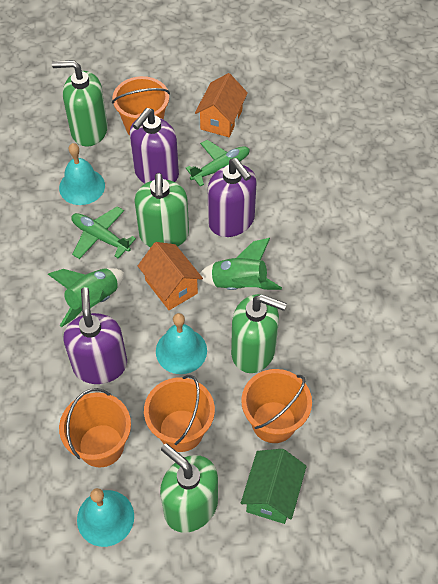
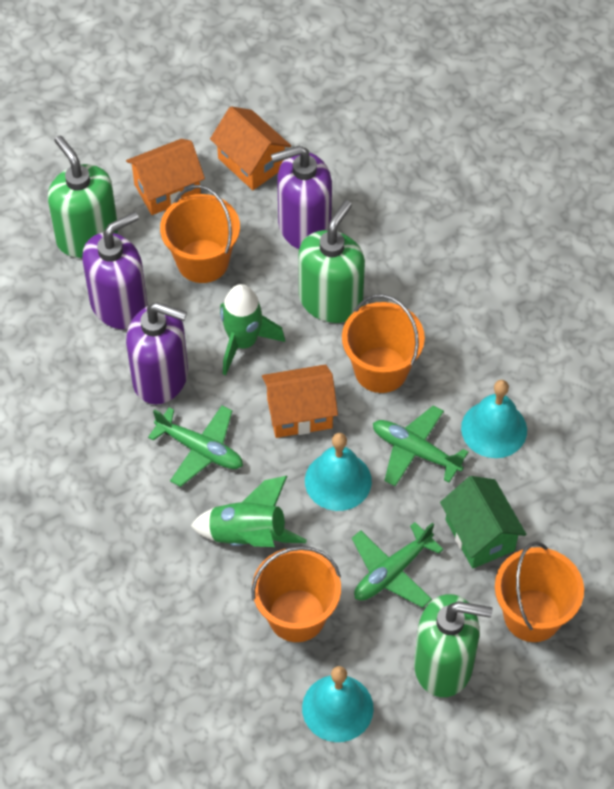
green plane: [71,206,136,259] [186,140,249,187] = 2 -> [148,405,243,487] [352,522,443,608] [373,405,468,486] = 3
green soap dispenser: [52,60,108,146] [135,173,189,247] [160,443,218,533] [231,294,287,373] = 4 -> [48,136,118,258] [299,200,365,323] [414,594,493,697] = 3
orange house: [138,242,203,310] [195,73,248,137] = 2 -> [126,139,205,215] [210,106,291,190] [262,364,338,438] = 3

